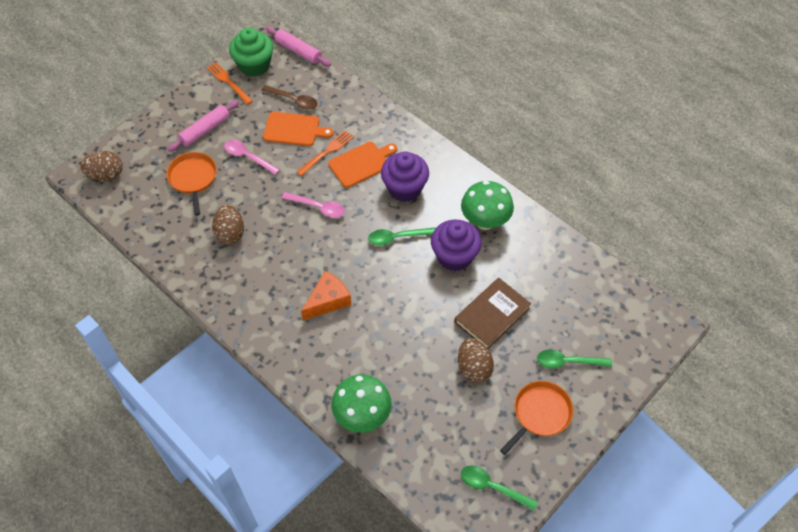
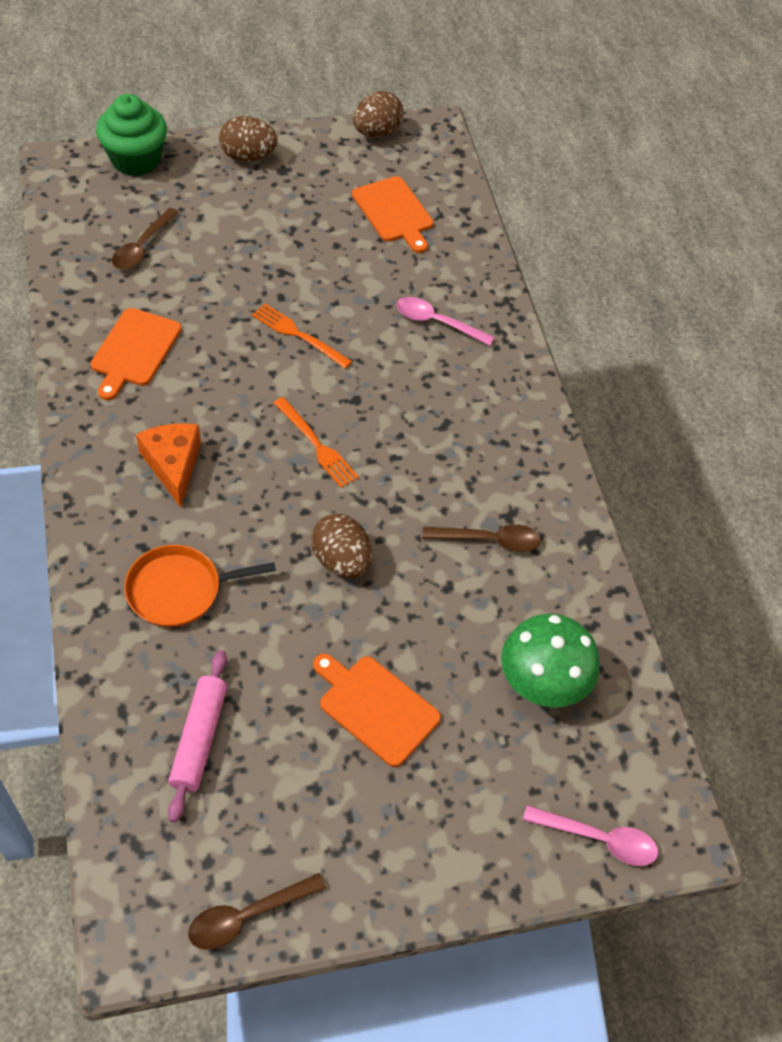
brown book: [454,278,531,349] = 1 -> none = 0
brown spoon: [261,85,318,110] = 1 -> [112,208,179,270] [188,873,326,950] [422,524,541,552] = 3
green mushroom: [331,374,392,433] [461,181,514,230] = 2 -> [501,614,600,708] = 1
green spoon: [368,228,436,246] [461,465,538,511] [537,350,612,368] = 3 -> none = 0
orange cutting board: [263,112,334,146] [328,142,397,188] = 2 -> [91,308,182,400] [313,653,441,767] [352,176,434,253] = 3
orange pan: [166,152,217,216] [500,381,573,455] = 2 -> [124,545,276,627] = 1
pink rolling pin: [168,100,239,152] [266,27,331,66] = 2 -> [168,650,227,823] = 1
purple cupcake: [381,152,429,202] [431,220,482,271] = 2 -> none = 0

